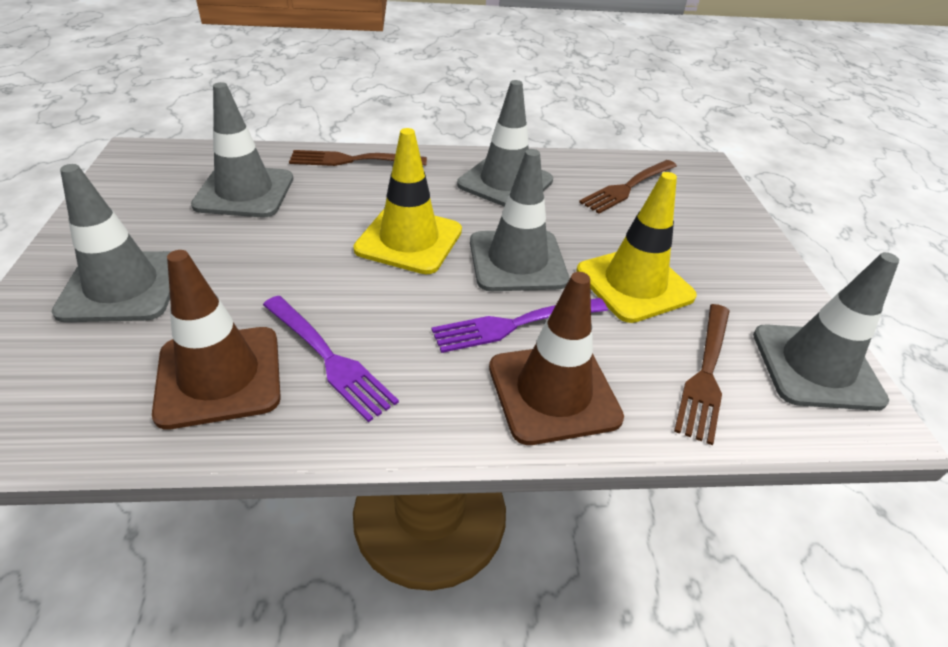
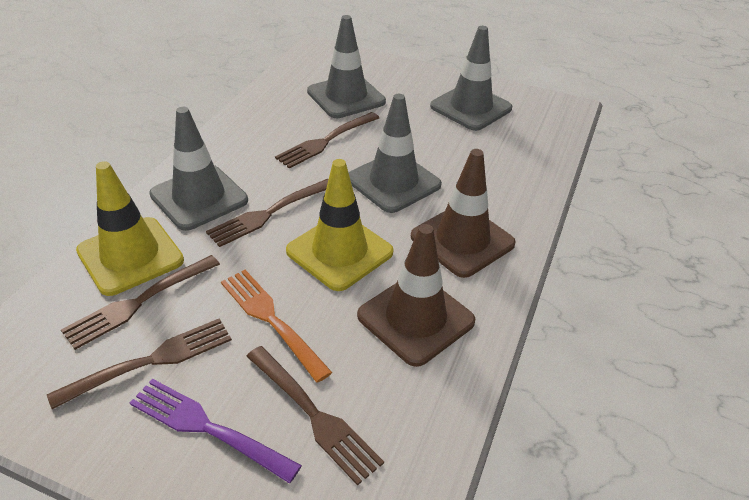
brown fork: [289,150,427,166] [579,160,677,214] [674,304,730,445] = 3 -> [47,318,232,409] [61,255,220,350] [206,179,329,247] [246,346,384,486] [275,112,379,168] = 5
grey traffic cone: [52,164,172,322] [191,82,293,217] [457,80,553,206] [470,149,569,291] [753,252,899,411] = 5 -> [149,107,248,231] [307,15,386,118] [348,94,442,213] [430,26,512,131] = 4
orange fork: none = 0 -> [221,270,332,383] = 1
purple fork: [263,296,399,422] [432,298,608,353] = 2 -> [130,379,302,484] = 1

